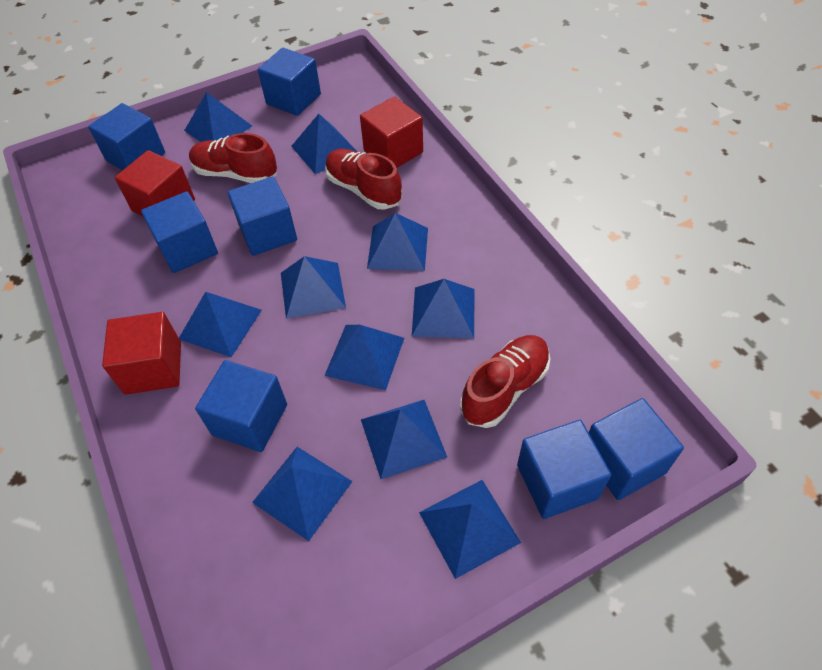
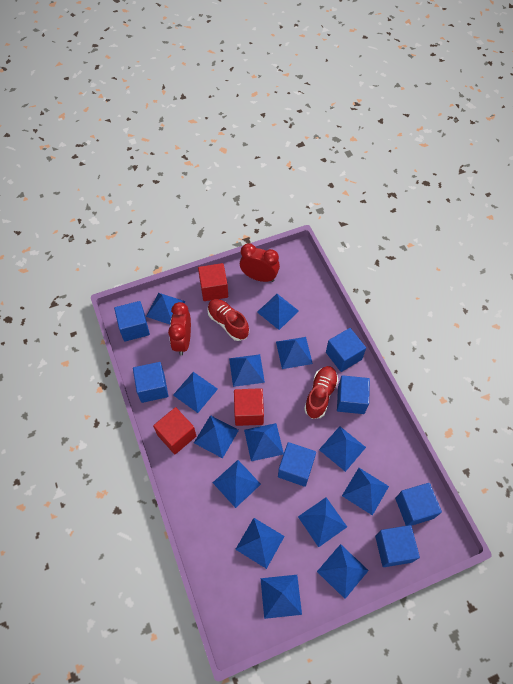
blue pyramid: [179,292,262,357] [184,92,252,142] [252,447,353,541] [281,256,346,319] [291,114,357,174] [324,325,404,390] [361,400,447,479] [367,213,428,271] [412,279,475,338] [419,480,521,579] = 10 -> [146,293,186,324] [173,372,218,413] [194,415,239,458] [213,460,261,508] [229,354,265,387] [235,518,285,569] [244,423,284,461] [257,294,299,330] [261,575,302,619] [276,337,313,369] [298,497,347,547] [317,544,369,599] [319,426,366,472] [342,468,389,516] = 14
red clock: none = 0 -> [168,302,191,355] [240,243,280,282] = 2
red shoe: [189,133,277,183] [325,149,402,210] [460,335,550,428] = 3 -> [207,299,249,341] [304,366,339,419] = 2

